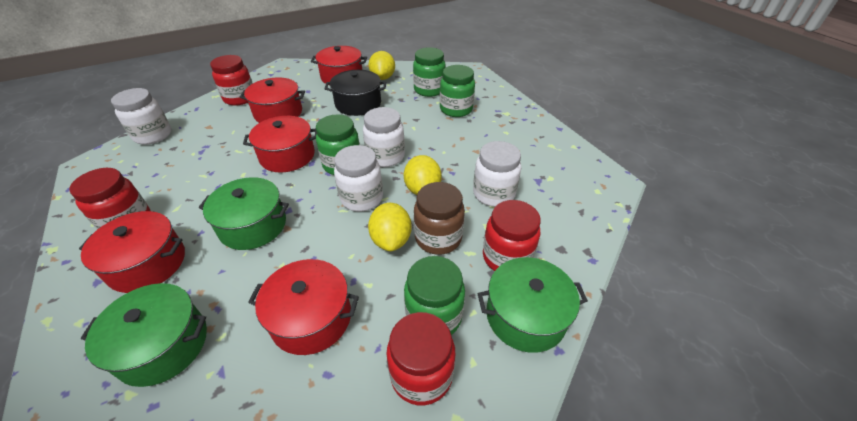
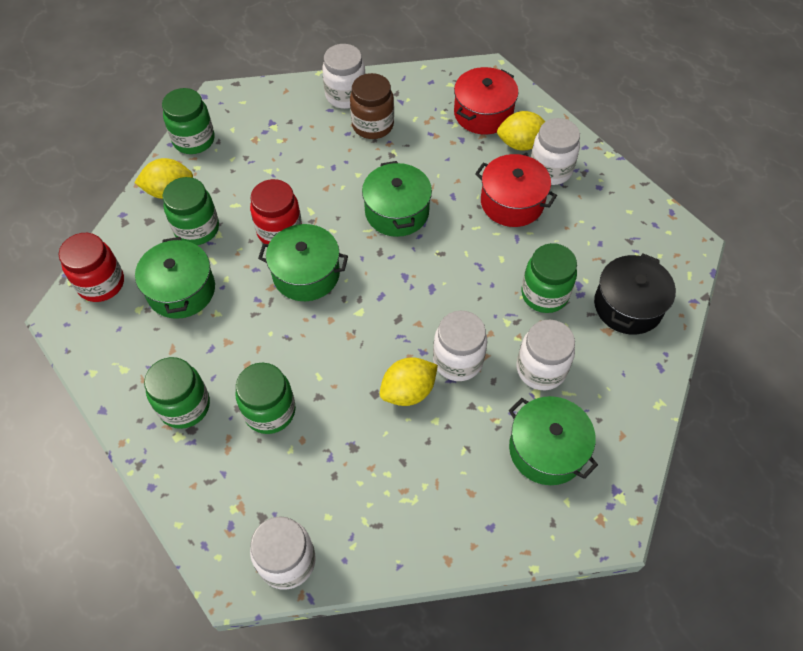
green jar: [316,114,360,175] [404,256,465,335] [413,47,446,97] [440,65,475,117] = 4 -> [144,357,210,429] [162,88,215,154] [163,177,219,245] [235,363,296,434] [521,243,577,313] = 5
green pot: [81,283,207,387] [199,177,289,250] [478,257,588,353] = 3 -> [135,237,215,319] [258,224,348,301] [362,161,432,237] [509,396,598,485] = 4
red jar: [69,168,151,230] [210,55,253,106] [386,312,455,406] [483,200,541,271] = 4 -> [59,233,124,302] [250,179,302,244] = 2
red pot: [79,211,185,293] [240,77,305,123] [243,116,317,173] [248,259,359,355] [311,46,367,84] = 5 -> [454,67,519,134] [475,154,557,227] = 2
white jar: [111,88,171,145] [334,145,383,211] [363,107,405,167] [473,141,521,207] = 4 -> [250,516,316,590] [322,44,366,109] [433,311,487,381] [516,320,575,390] [531,118,580,185] = 5

